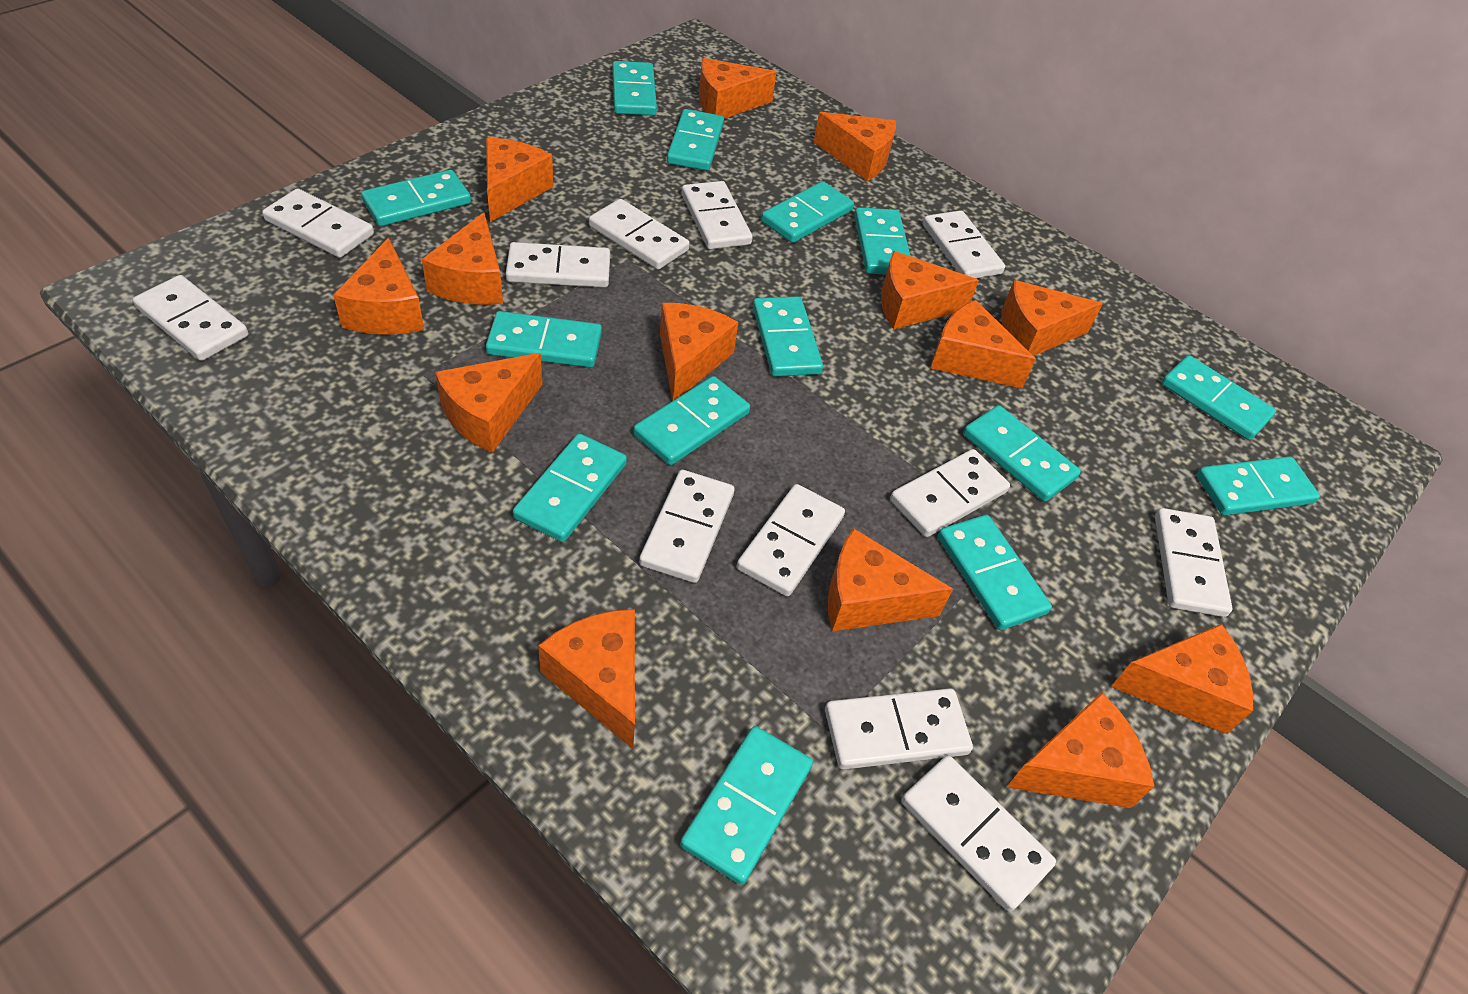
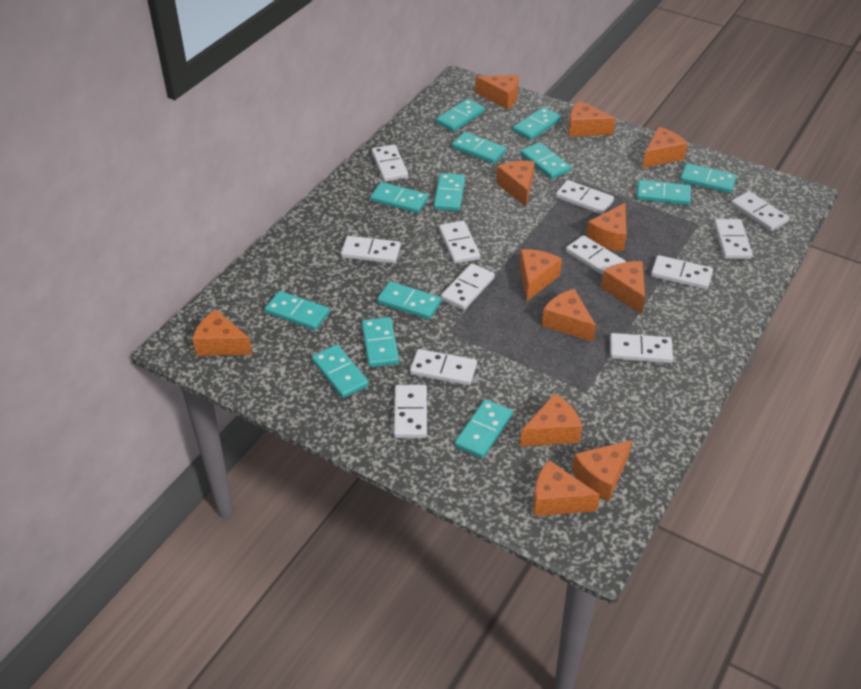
orange cheese: [333,238,424,335] [422,212,503,305] [435,353,542,453] [486,138,553,222] [538,609,635,749] [660,303,738,401] [699,58,777,119] [814,112,896,181] [828,528,953,632] [881,251,979,329] [930,300,1036,388] [1001,280,1103,356] [1006,692,1155,808] [1111,624,1253,734] = 14 -> [193,310,252,356] [475,75,519,110] [496,161,535,207] [519,249,562,301] [520,394,582,447] [533,460,600,516] [542,289,596,342] [568,101,616,137] [572,440,632,502] [586,203,627,252] [601,261,645,314] [642,127,688,168] = 12
turquoise domino: [361,170,471,226] [486,311,602,368] [513,434,627,542] [612,61,657,116] [633,376,750,465] [667,109,724,171] [680,726,813,885] [753,296,823,377] [761,181,854,243] [854,207,911,274] [938,515,1052,630] [963,405,1081,502] [1162,355,1276,440] [1197,457,1320,516] = 14 -> [265,291,330,330] [312,344,369,398] [362,317,399,367] [370,182,428,213] [377,281,441,320] [434,173,465,211] [436,99,485,132] [452,132,506,164] [454,399,513,458] [513,107,561,140] [520,142,571,179] [636,180,691,205] [680,163,737,193] = 13

